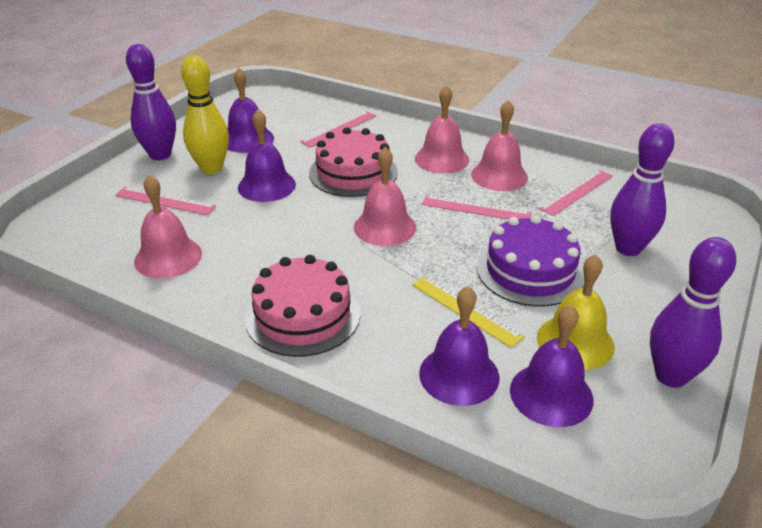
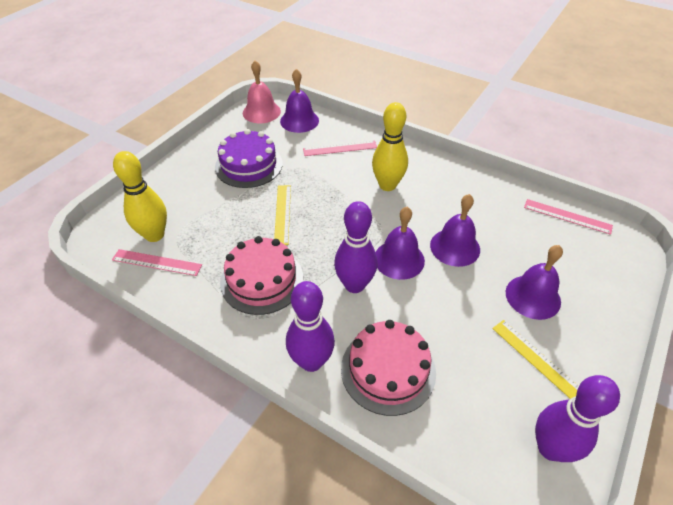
pink bell: [134,175,202,278] [354,147,416,246] [415,85,469,174] [471,100,528,191] = 4 -> [243,60,281,123] = 1
pink ruler: [115,187,216,215] [300,111,376,147] [422,195,532,219] [539,170,613,216] = 4 -> [112,249,202,276] [303,140,377,156] [524,199,613,235] = 3
yellow bell: [537,254,615,370] = 1 -> none = 0
yellow bowling pin: [181,55,229,174] = 1 -> [113,151,167,242] [372,102,408,191] = 2
yellow ruler: [412,276,525,348] = 1 -> [274,185,291,245] [492,320,579,399] = 2

